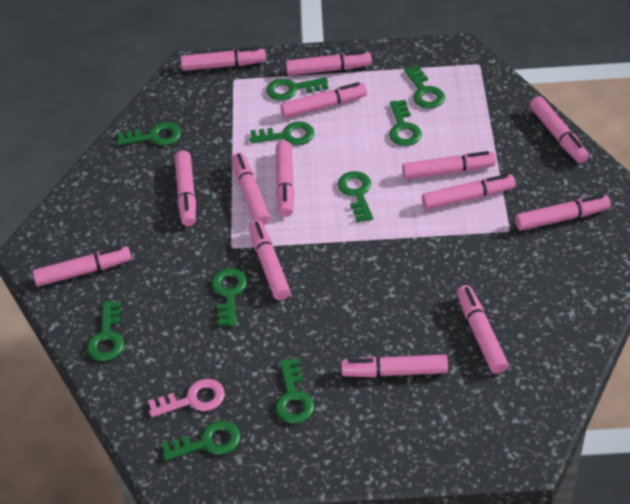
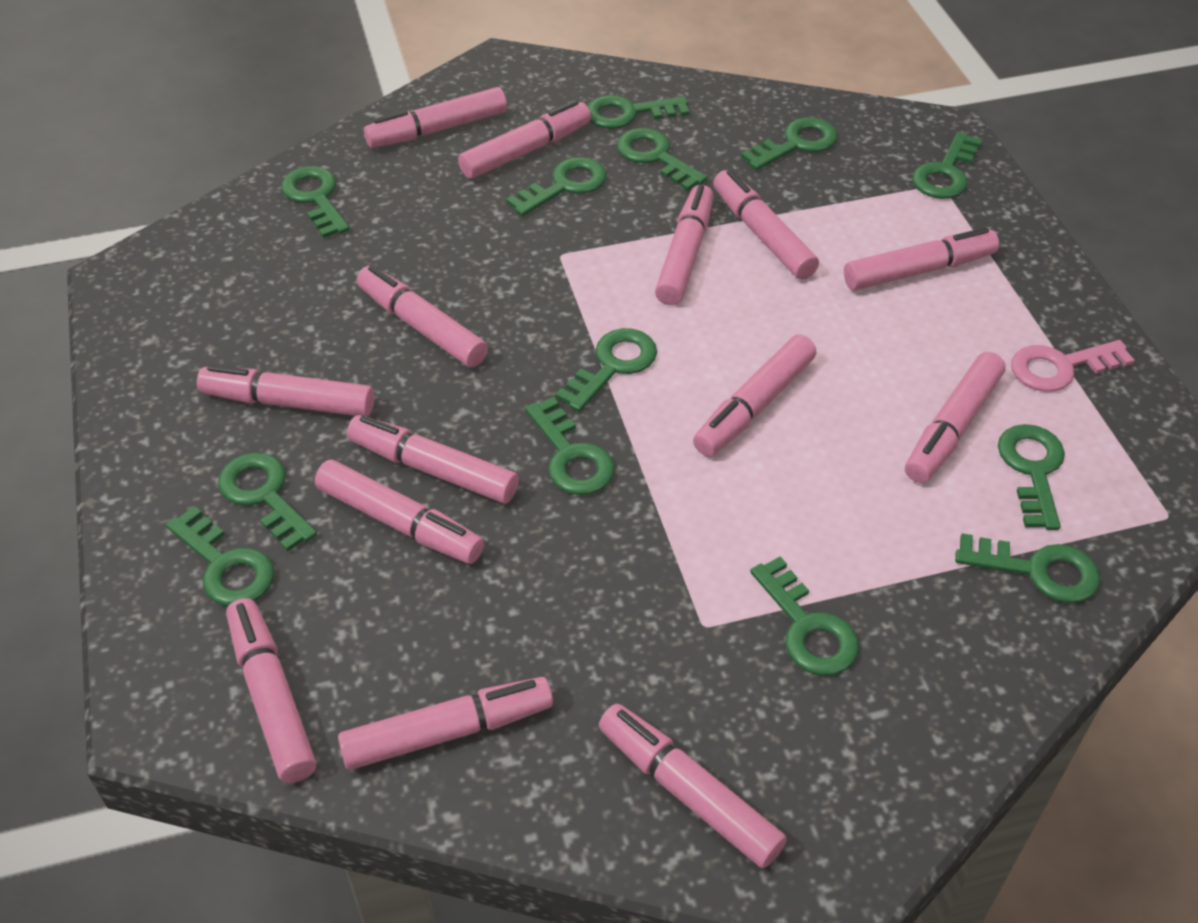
green key: [87,301,124,361] [117,122,181,146] [162,421,240,461] [212,268,247,326] [250,122,314,145] [266,77,329,101] [276,358,314,424] [338,171,373,222] [389,100,422,146] [404,65,445,109] = 10 -> [166,506,274,606] [218,452,317,552] [281,166,349,238] [506,157,607,216] [525,397,615,495] [556,328,657,412] [587,95,689,129] [617,128,707,191] [741,118,838,170] [750,557,859,676] [912,132,982,199] [955,533,1101,603] [998,424,1065,530] = 13

